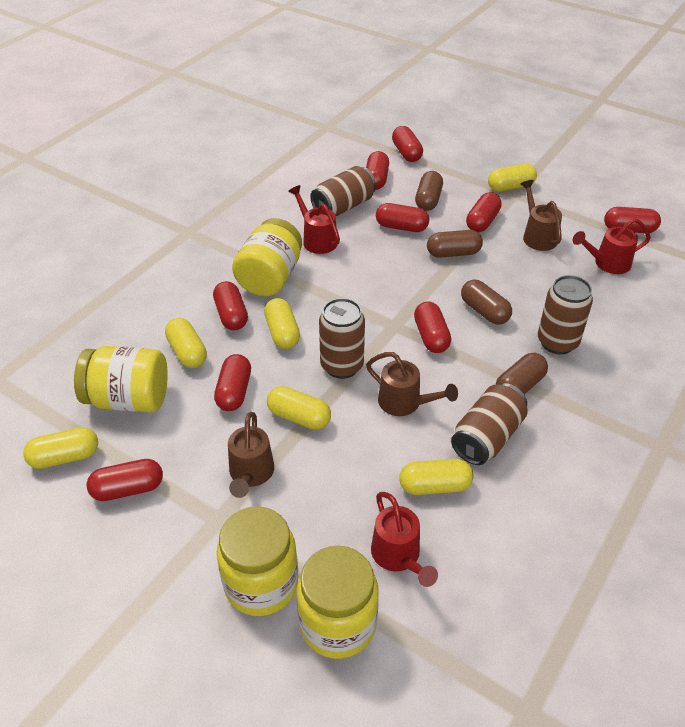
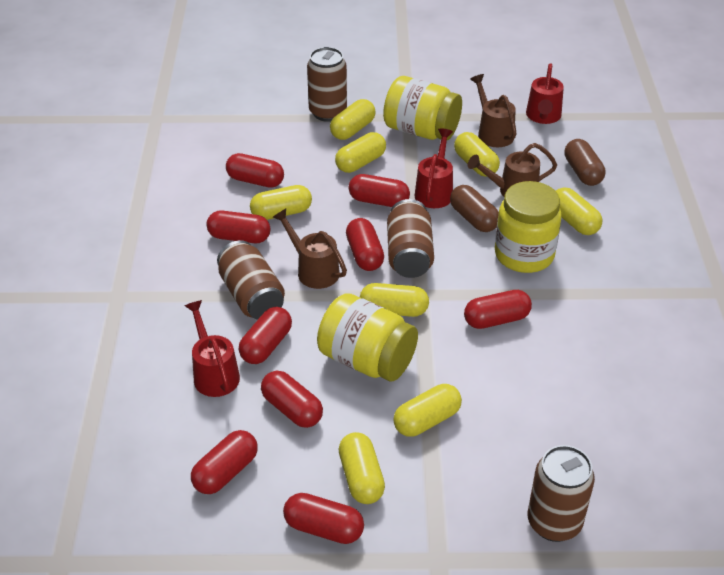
brown capsule: [415,171,443,211] [427,230,483,258] [461,280,512,325] [495,353,548,394] = 4 -> [450,185,499,232] [564,139,606,186] = 2
yellow capsule: [23,427,98,469] [165,318,207,368] [264,298,300,349] [267,386,331,430] [399,459,473,495] [488,163,537,192] = 6 -> [250,185,312,220] [330,99,376,140] [335,132,386,173] [339,432,385,504] [360,283,429,317] [393,384,462,437] [454,132,500,177] [556,187,602,235] = 8
yellow jar: [74,346,168,412] [217,506,298,616] [232,218,302,296] [297,546,379,659] = 4 -> [317,293,418,381] [383,76,462,140] [495,181,562,273] = 3

